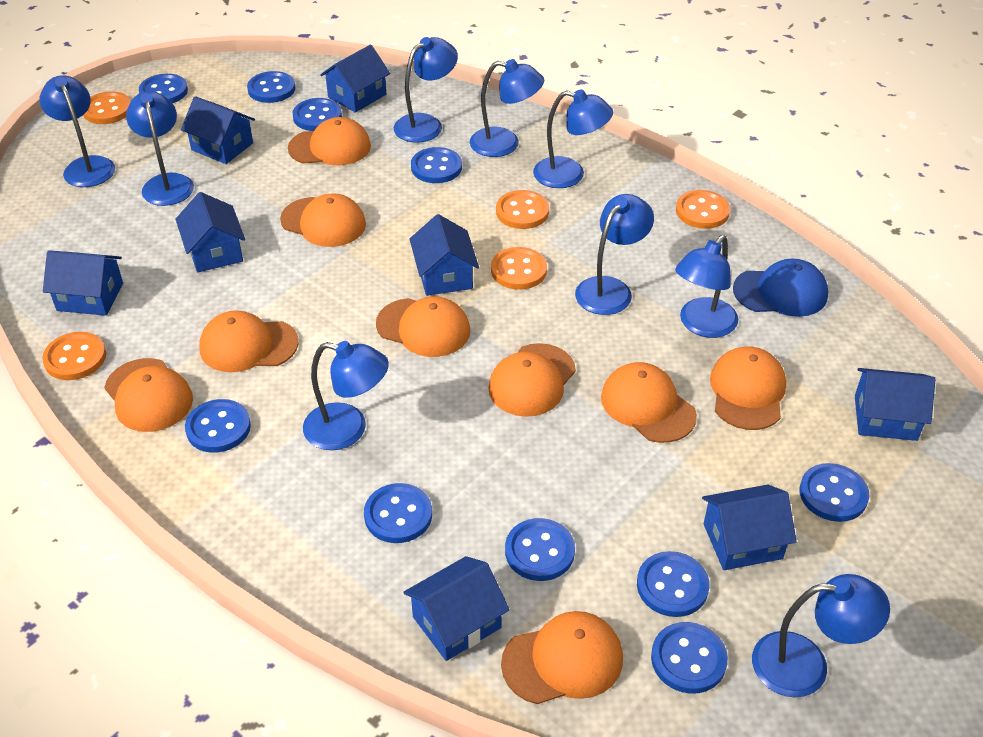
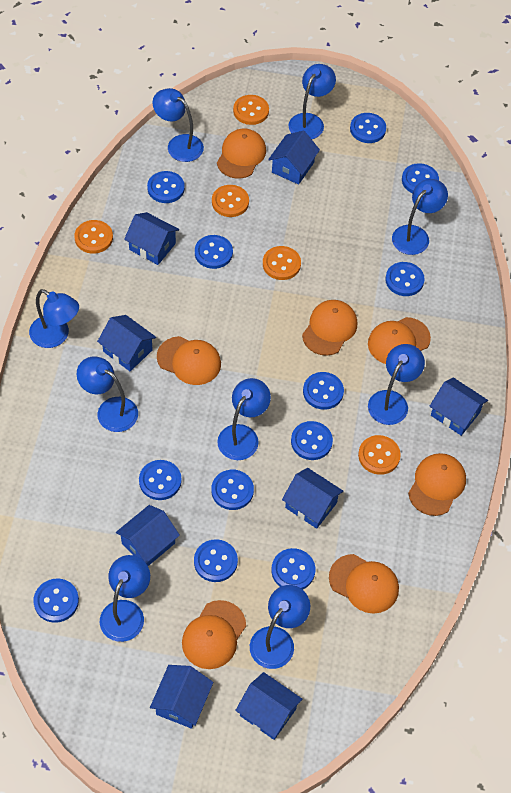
blue button: [139,74,188,103] [185,399,251,453] [247,71,295,103] [293,98,342,131] [364,483,432,543] [411,147,462,183] [505,518,575,581] [637,551,709,617] [651,622,728,694] [799,463,869,522] = 10 -> [33,579,79,623] [139,460,182,500] [147,171,185,203] [194,539,238,582] [195,235,233,269] [211,470,254,510] [271,548,315,590] [291,421,333,460] [303,372,344,410] [350,113,386,143] [385,262,425,296] [402,163,439,193] = 12
blue cap: [733,259,828,317] = 1 -> none = 0
orange cap: [104,358,193,432] [199,310,299,372] [280,193,366,247] [288,117,371,165] [376,296,470,357] [488,343,576,417] [501,611,623,704] [601,362,697,443] [710,346,786,430] = 9 -> [157,336,221,385] [182,600,246,669] [217,128,266,179] [302,300,358,356] [329,554,399,614] [368,317,431,364] [408,453,466,516] = 7

